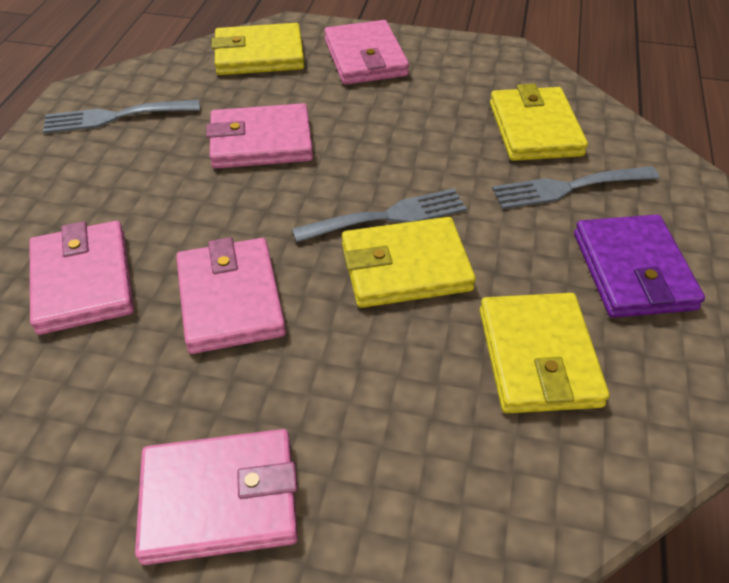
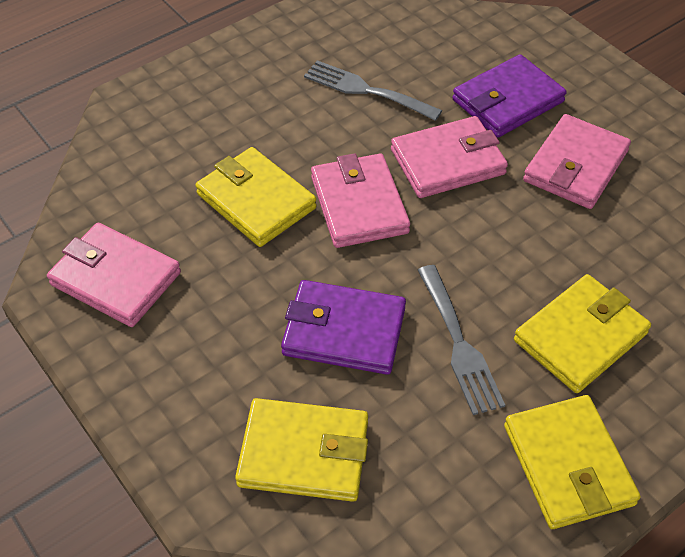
grey fork: [43,100,200,133] [292,188,467,242] [492,166,660,209] = 3 -> [304,60,442,121] [418,265,505,415] = 2
pink wallet: [30,221,134,335] [135,429,298,565] [176,237,286,354] [206,103,313,169] [324,20,409,85] = 5 -> [47,223,181,327] [311,153,410,248] [391,116,508,198] [523,114,631,209] = 4
purple wallet: [574,214,705,318] = 1 -> [281,280,406,375] [452,54,567,138] = 2

